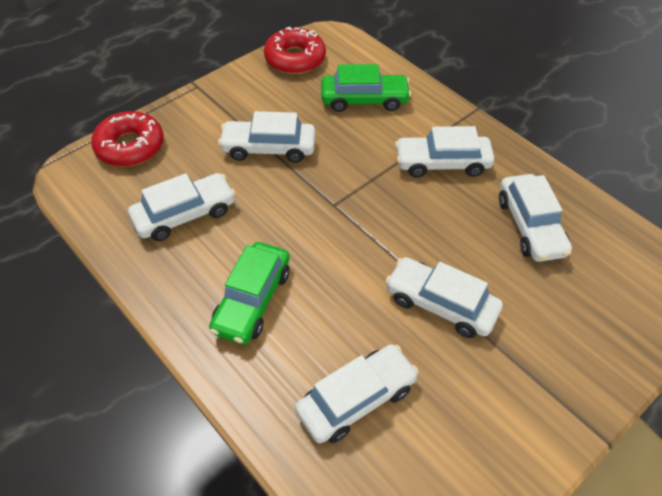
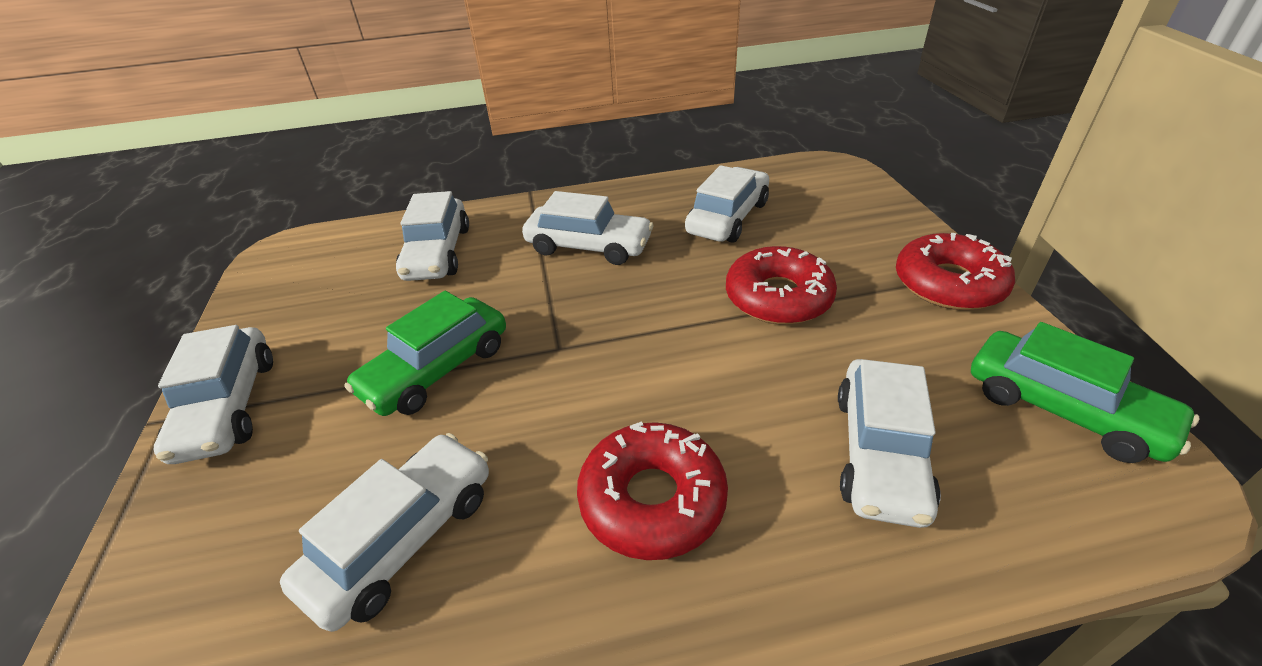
red donut: [91,111,164,167] [264,27,326,74] = 2 -> [577,421,728,560] [726,246,837,325] [896,233,1015,310] = 3

